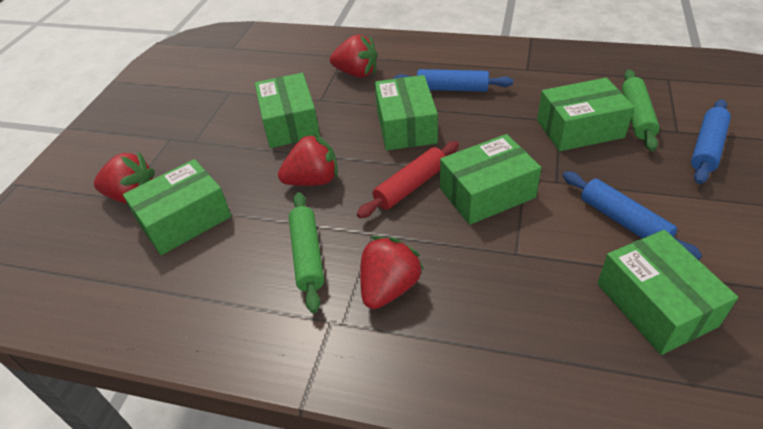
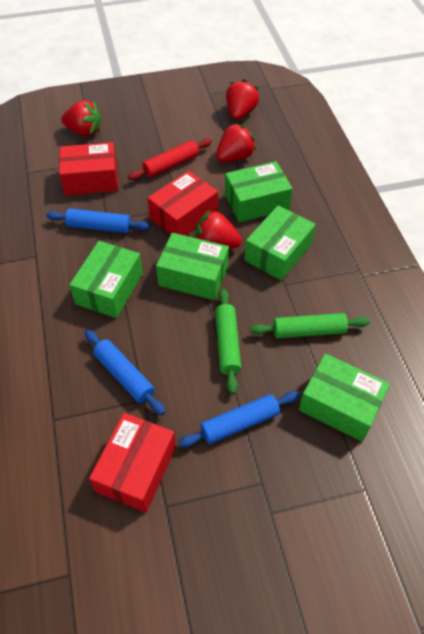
green box: [123,159,231,255] [255,73,320,148] [375,75,438,151] [440,134,541,225] [537,78,634,151] [597,230,738,355] = 6 -> [69,241,143,318] [156,233,229,300] [225,161,293,222] [245,205,316,281] [299,354,390,442] = 5
red box: none = 0 -> [59,142,118,195] [89,413,176,513] [147,170,218,236] = 3

